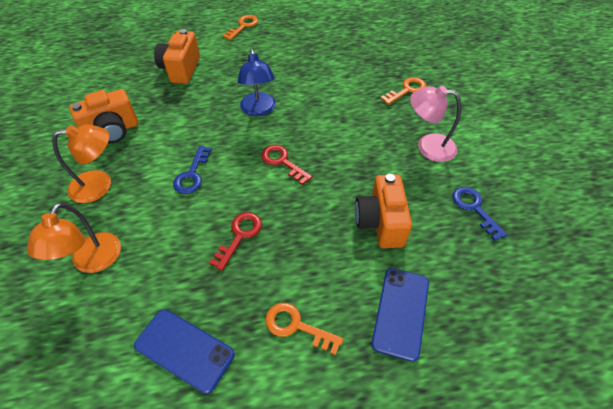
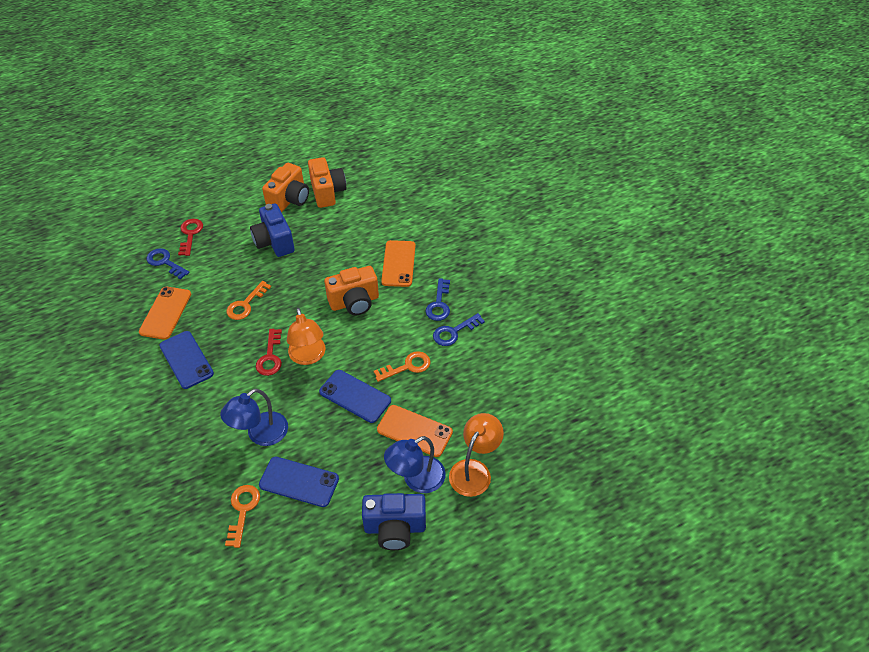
blue camera: none = 0 -> [250,203,295,257] [362,493,426,550] = 2
blue key: [173,146,212,194] [453,187,508,241] = 2 -> [146,248,190,279] [426,278,450,321] [433,313,485,346] = 3
blue lamp: [237,49,276,116] = 1 -> [220,389,288,446] [384,436,446,493] = 2
blue phone: [134,309,235,394] [371,268,429,362] = 2 -> [159,331,214,389] [259,457,339,507] [319,370,391,423] = 3
orange phone: none = 0 -> [139,287,191,340] [377,405,453,457] [381,240,416,287] = 3
pink lamp: [410,86,461,162] = 1 -> none = 0

